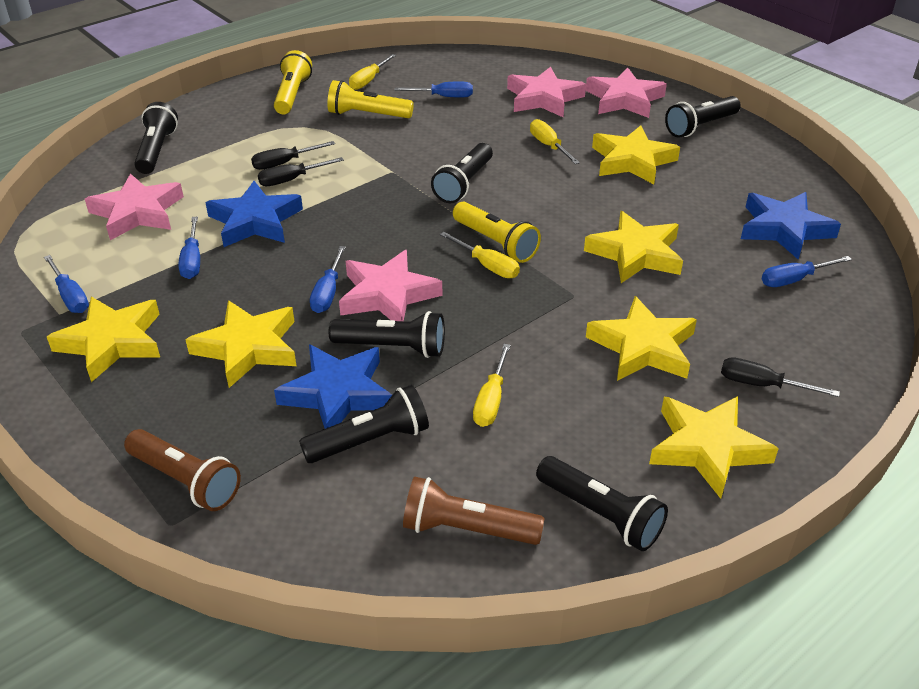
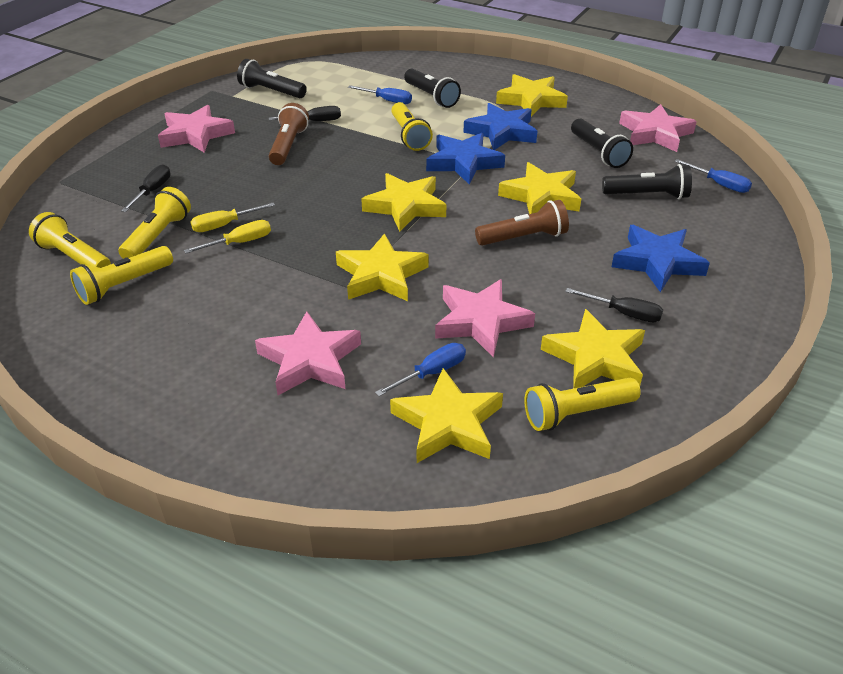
black flashlight: [134,102,178,174] [299,385,429,463] [329,311,445,358] [431,143,493,203] [536,456,668,551] [665,96,741,138] = 6 -> [237,59,307,98] [404,69,461,108] [571,119,633,168] [602,164,692,199] = 4
blue screwdriver: [44,255,89,313] [178,217,200,279] [310,246,346,313] [394,82,473,97] [762,256,852,287] = 5 -> [348,85,412,104] [375,343,466,396] [674,159,752,193] = 3
yellow flashlight: [274,50,312,114] [327,80,414,118] [453,202,541,263] = 3 -> [29,212,111,268] [70,246,173,305] [118,187,191,259] [391,102,433,151] [524,378,641,431] = 5
yellow screwdriver: [349,54,396,90] [440,232,520,278] [473,344,511,427] [530,119,580,164] = 4 -> [184,220,271,253] [190,203,275,232] = 2

